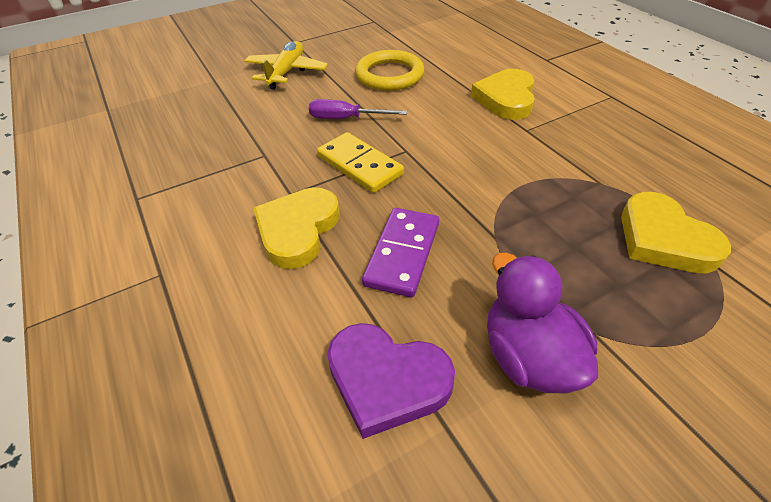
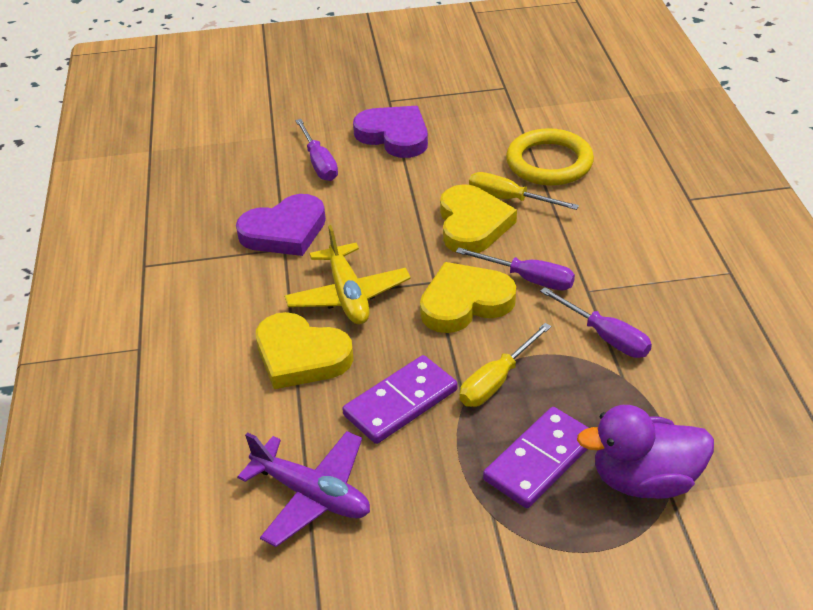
purple domino: [362,208,439,297] = 1 -> [342,355,457,444] [483,407,589,508] = 2
purple heart: [327,323,455,439] = 1 -> [236,194,326,256] [353,106,428,158] = 2
purple plane: none = 0 -> [237,431,370,547] = 1
purple screwdriver: [309,99,407,119] = 1 -> [295,119,338,181] [456,247,575,291] [540,287,652,358] = 3
yellow domino: [317,132,404,193] = 1 -> none = 0
yellow screwdriver: none = 0 -> [459,323,552,407] [469,172,579,210] = 2

